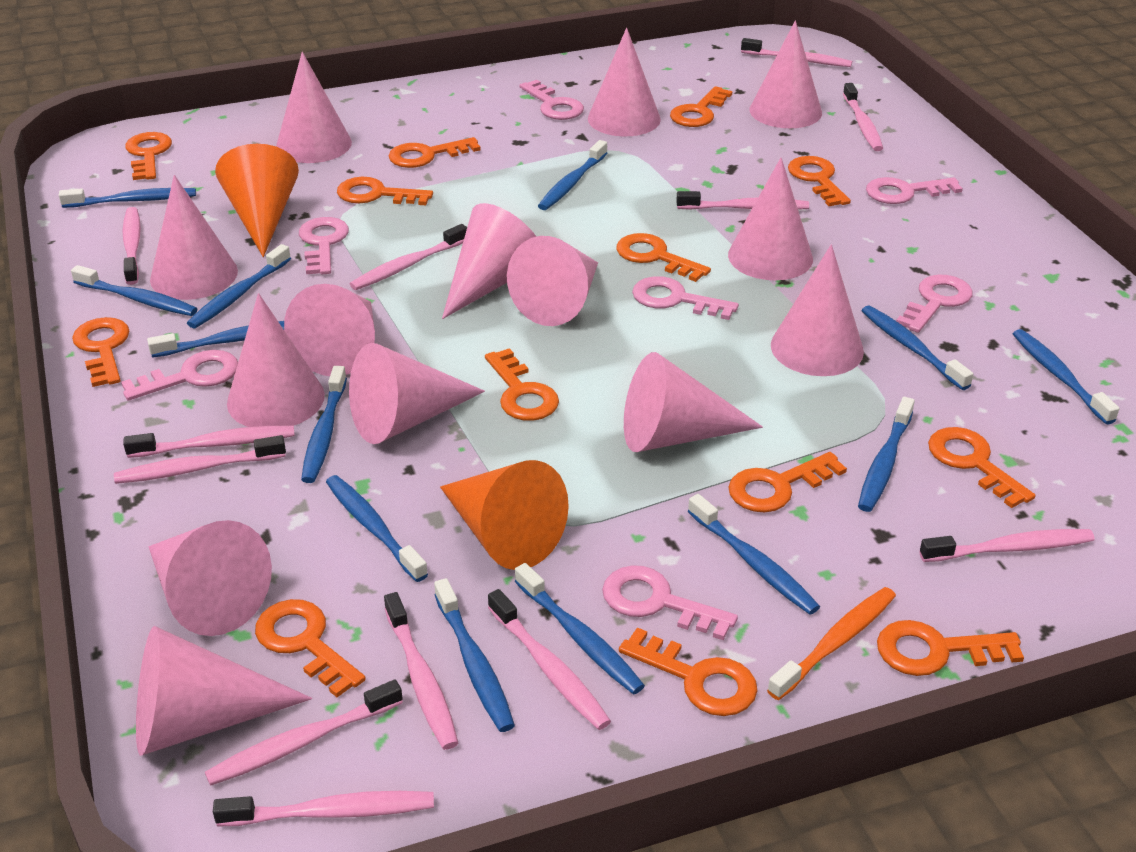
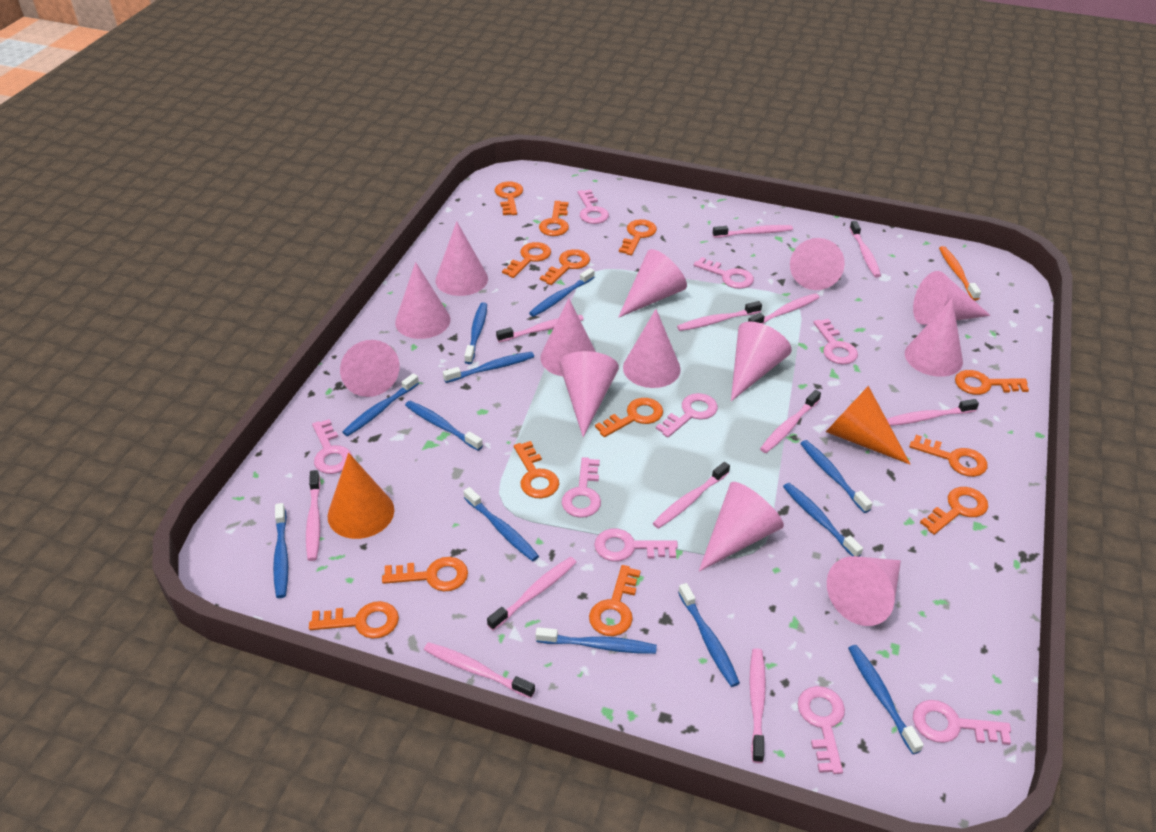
blue toothbrush: [59,188,196,208] [71,265,197,316] [147,321,284,358] [187,244,291,329] [301,366,347,483] [326,475,428,582] [434,578,515,732] [515,563,645,695] [538,140,607,210] [688,494,820,615] [858,397,915,512] [862,306,973,390] [1013,329,1119,424] = 13 -> [273,503,288,598] [343,373,419,436] [405,401,483,451] [443,352,534,383] [464,302,487,364] [464,487,539,561] [529,268,594,317] [535,627,657,654] [678,583,740,687] [783,483,863,557] [800,440,873,513] [848,645,924,754] = 12
pink cone: [136,626,312,756] [148,520,272,636] [150,175,238,300] [227,293,325,427] [276,52,352,163] [284,284,375,376] [349,343,485,444] [442,203,536,319] [507,236,598,326] [588,28,661,136] [624,352,763,452] [728,158,813,280] [750,21,822,128] [771,244,864,376] = 14 -> [340,340,399,397] [395,262,450,339] [435,221,488,296] [541,298,596,376] [559,351,619,437] [618,249,687,318] [623,309,681,388] [699,482,784,572] [731,321,792,401] [790,238,845,290] [827,556,901,626] [905,298,963,377] [913,271,991,325] = 13
pink key: [121,350,238,401] [299,217,349,274] [520,80,584,120] [602,565,738,640] [632,276,739,320] [866,177,963,204] [896,275,973,333] = 7 -> [312,419,352,474] [562,457,601,518] [578,190,609,224] [594,529,678,561] [656,393,718,437] [693,257,754,289] [798,686,845,774] [813,319,858,364] [913,700,1011,745] = 9

